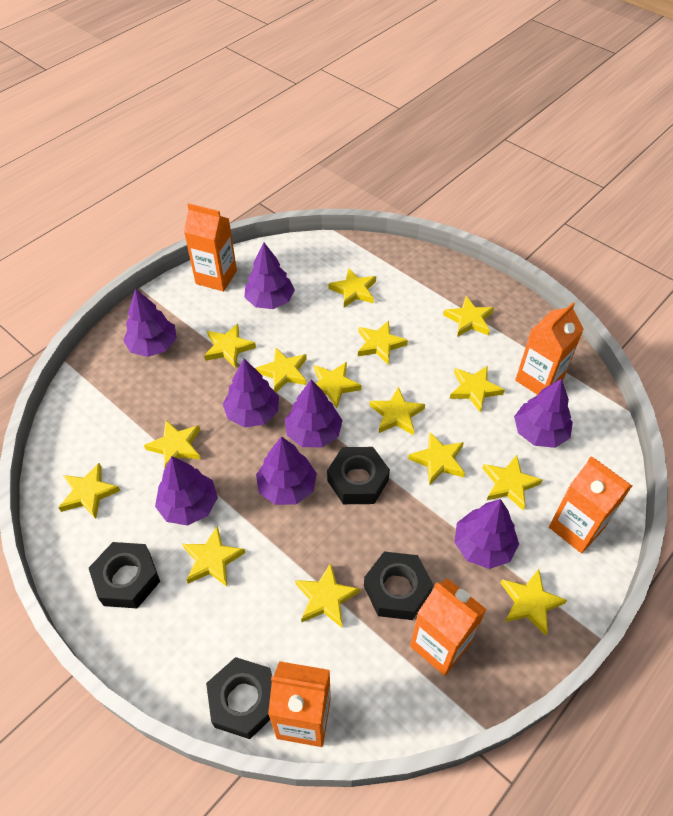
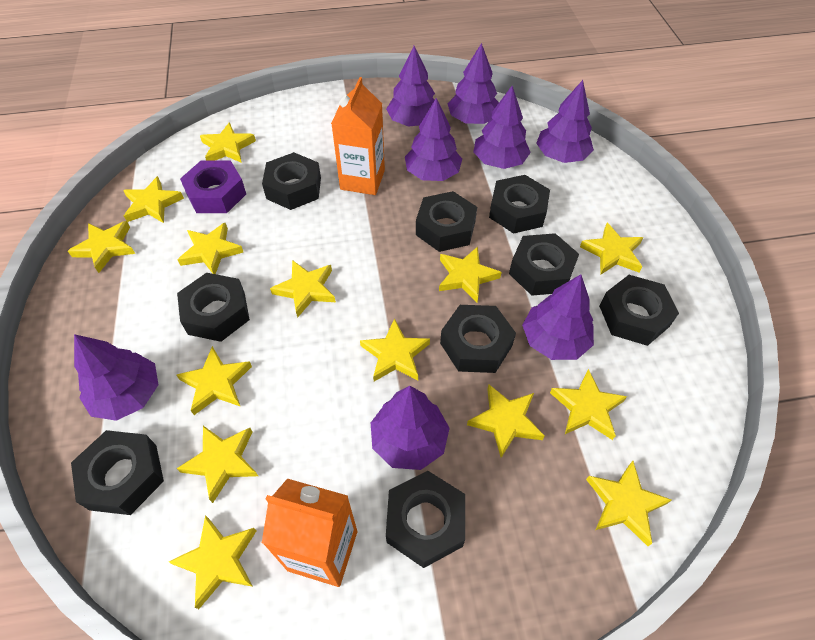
black nut: [89,542,160,608] [206,657,272,739] [327,447,390,504] [364,552,433,620] = 4 -> [71,430,164,515] [177,273,250,342] [262,152,321,210] [386,471,465,568] [416,191,477,252] [440,305,516,373] [489,175,550,234] [509,233,579,296] [599,275,679,346] = 9
orange carton: [184,203,237,292] [268,661,331,747] [410,578,487,676] [515,303,584,395] [549,456,632,553] = 5 -> [262,478,357,587] [331,77,385,195] = 2
purple nut: none = 0 -> [180,161,246,213] = 1
yellow star: [58,463,120,519] [144,420,200,467] [182,526,245,587] [204,324,256,368] [255,347,307,392] [295,563,360,627] [314,362,361,408] [328,268,376,308] [358,320,408,365] [370,387,425,435] [408,432,465,485] [443,296,494,337] [450,366,505,413] [482,455,543,511] [501,569,567,636] = 15 -> [68,221,135,273] [123,176,184,223] [169,515,256,609] [176,346,252,415] [176,426,258,503] [177,223,243,274] [200,122,256,163] [270,260,336,318] [360,318,430,381] [439,247,502,303] [467,385,545,458] [550,369,627,440] [580,223,643,274] [586,461,672,546] = 14

